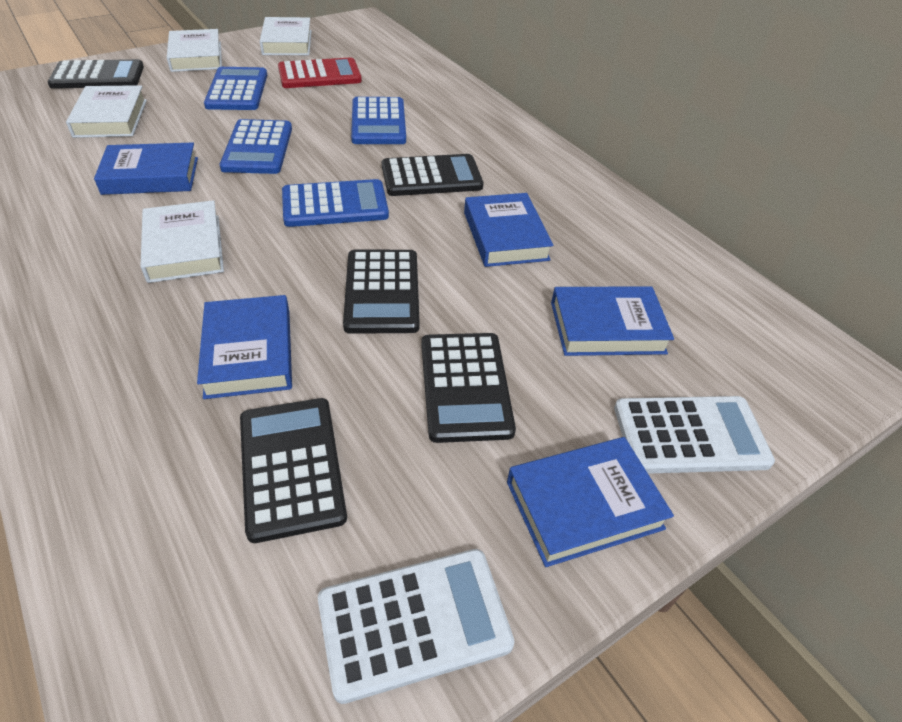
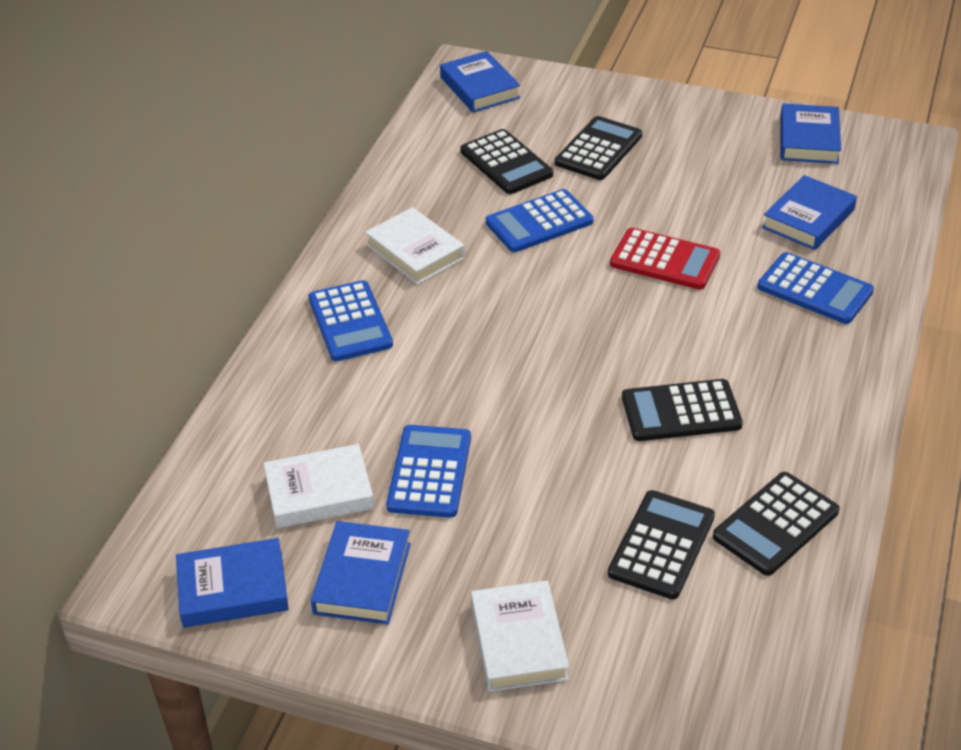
white book: [66,85,147,138] [140,200,224,283] [167,29,222,72] [260,17,312,55] = 4 -> [263,444,374,528] [365,207,465,285] [471,580,569,692] = 3
white calculator: [318,549,515,704] [614,396,775,474] = 2 -> none = 0

